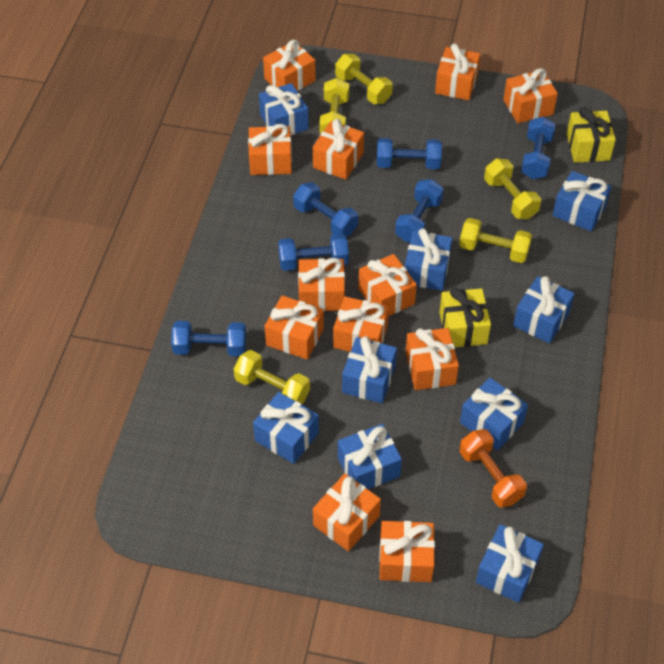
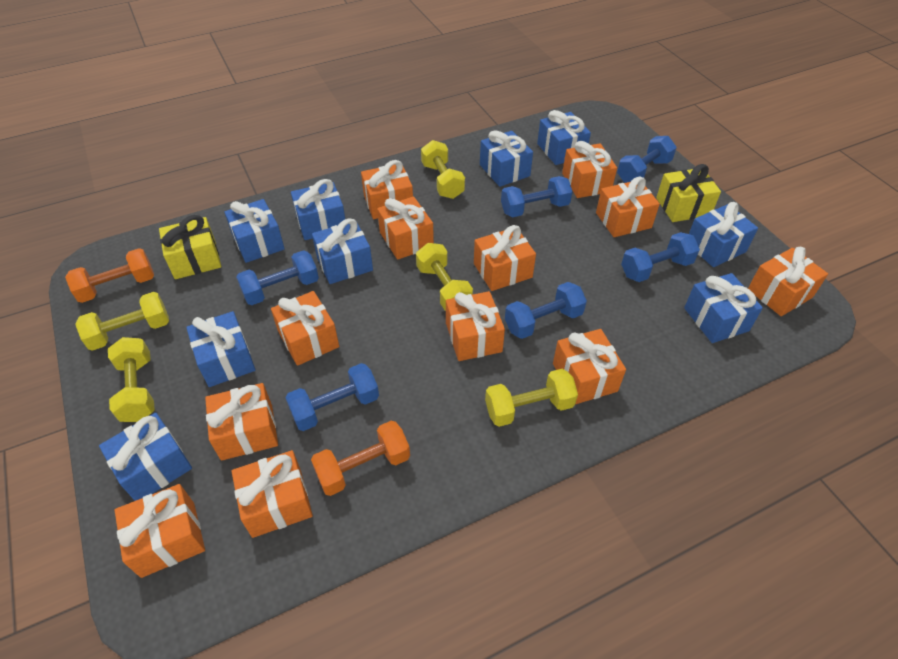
orange dumbbell: [460,429,527,508] = 1 -> [65,248,154,303] [311,421,410,496] = 2

